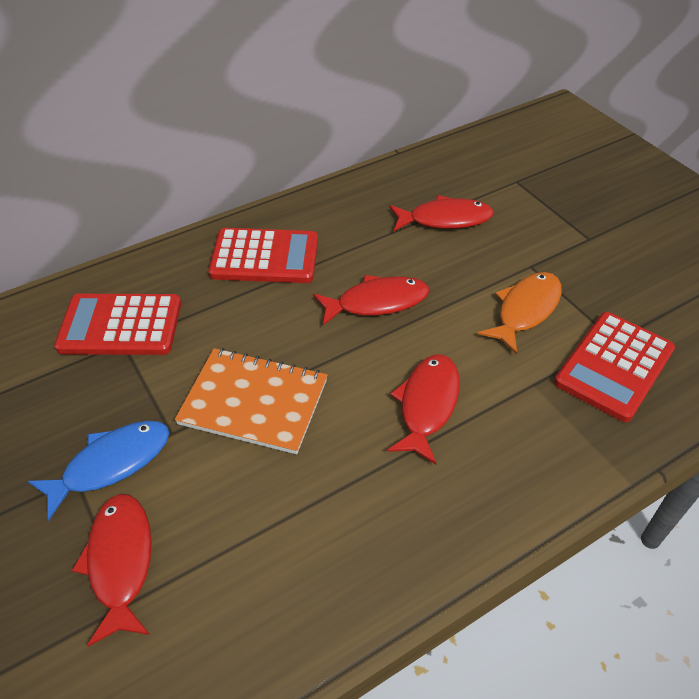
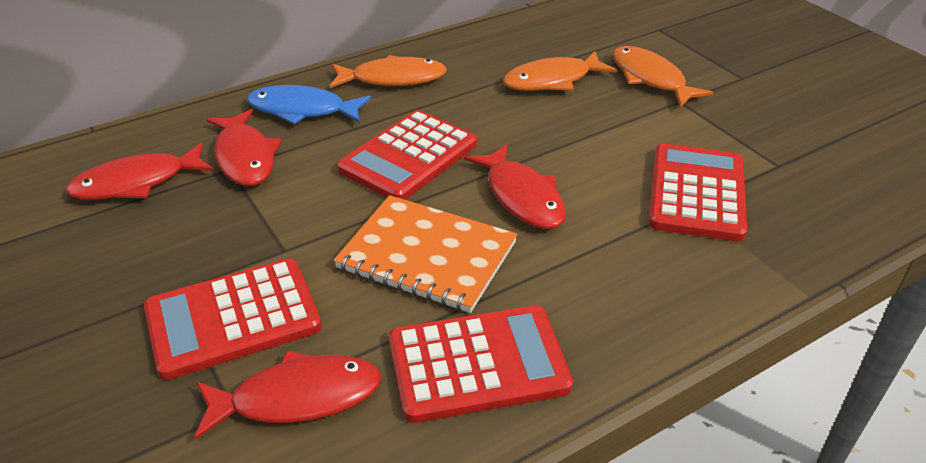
orange fish: [477,272,562,354] = 1 -> [330,55,447,88] [503,51,617,91] [613,46,713,108] = 3
red calculator: [54,294,181,355] [208,228,318,283] [554,312,675,422] = 3 -> [144,258,322,380] [337,110,477,200] [389,305,573,423] [649,144,747,241] = 4

